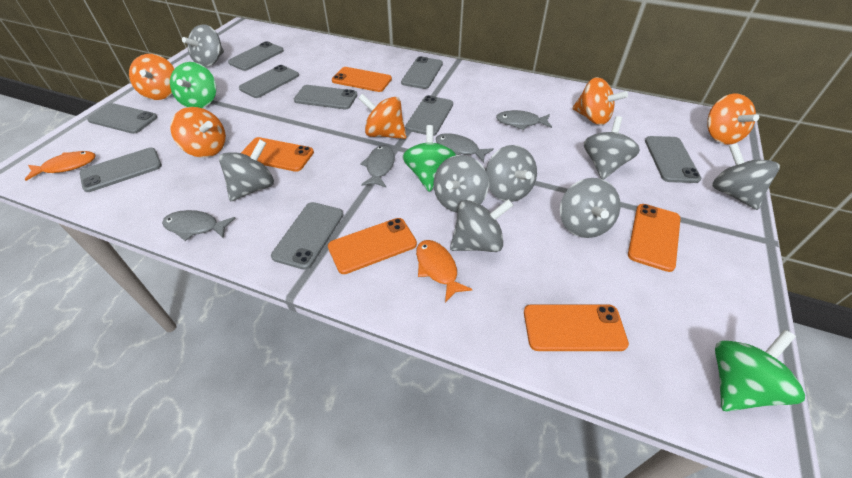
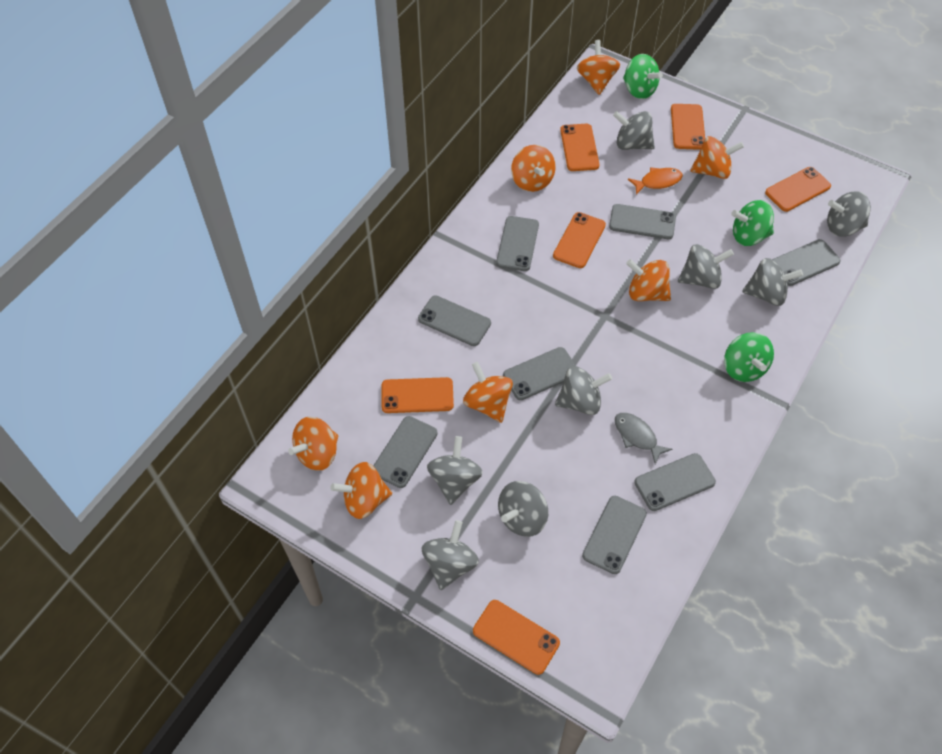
grey fish: [162,210,235,241] [360,145,395,187] [436,133,494,163] [496,110,552,130] = 4 -> [615,413,672,464] = 1
grey phone: [80,148,162,192] [87,103,157,134] [228,41,284,71] [239,65,299,98] [271,202,344,270] [294,85,357,109] [401,56,443,89] [405,95,453,136] [645,136,701,183] = 9 -> [373,416,438,488] [418,296,491,346] [496,216,539,271] [503,347,576,400] [582,496,647,574] [609,204,676,239] [634,453,716,511] [772,239,841,286] = 8
orange fish: [25,151,96,181] [416,240,473,302] = 2 -> [628,167,683,195] = 1
orange phone: [241,137,314,172] [328,218,417,274] [332,67,392,92] [524,304,629,351] [628,204,681,272] = 5 -> [381,377,454,413] [473,600,560,675] [553,212,606,268] [560,124,599,171] [671,104,705,150] [765,167,831,212] = 6
orange spinning top: [129,54,174,100] [170,107,226,158] [358,94,407,139] [572,77,628,125] [707,93,759,145] = 5 -> [288,417,338,471] [331,462,392,519] [463,362,513,423] [511,145,556,192] [577,40,620,95] [626,259,671,301] [690,136,744,179] = 7

